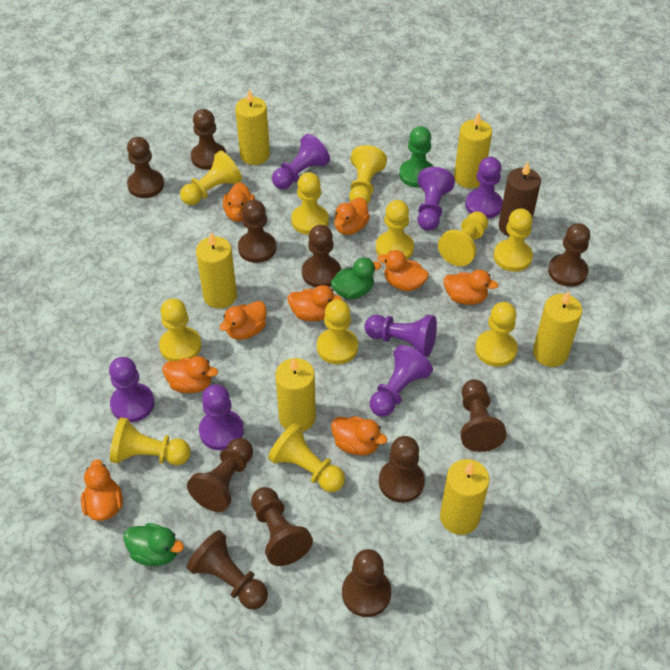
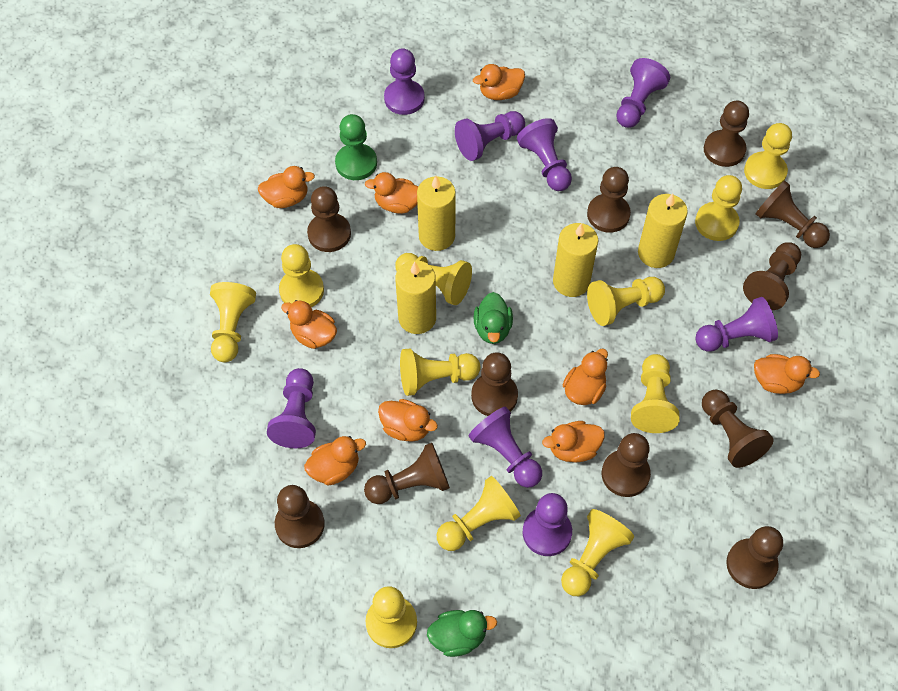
brown candle: [499,162,541,237] = 1 -> none = 0
purple pawn: [109,357,154,422] [199,384,244,450] [272,134,330,189] [364,315,437,357] [370,345,433,417] [417,167,455,231] [465,157,503,219] = 7 -> [267,368,316,448] [384,48,425,115] [455,111,525,161] [468,407,542,488] [517,118,572,191] [523,493,572,556] [616,58,670,128] [695,297,778,352] = 8
yellow candle: [196,232,237,309] [235,89,270,165] [275,358,316,431] [440,459,490,535] [454,112,492,188] [533,291,582,367] = 6 -> [395,260,436,334] [417,176,456,251] [553,223,598,297] [638,193,688,268] = 4

